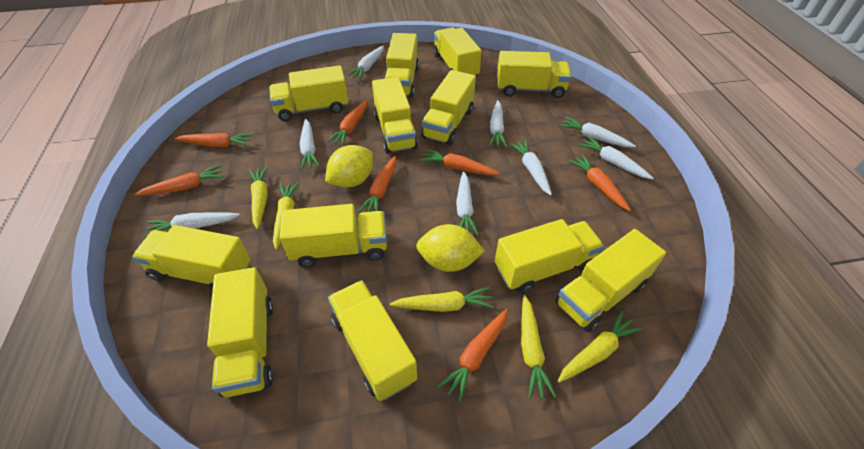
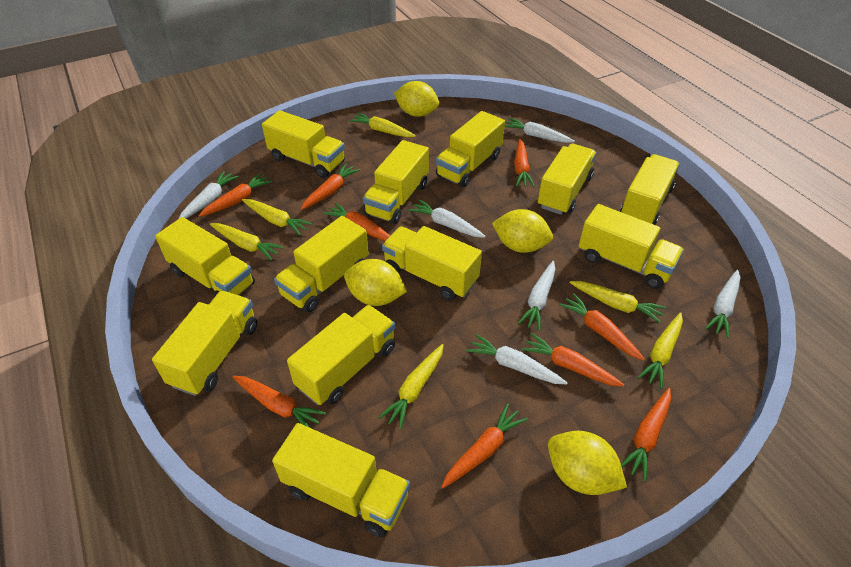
orange carrot: [135,165,224,196] [175,133,253,147] [327,100,367,146] [358,156,396,212] [420,149,500,176] [437,309,508,402] [568,155,631,211] = 7 -> [199,173,272,217] [232,376,326,428] [301,163,360,210] [323,203,390,241] [441,403,528,488] [514,139,535,187] [522,333,624,387] [559,293,645,361] [621,388,671,482] = 9
white carrot: [144,212,240,238] [300,119,320,170] [347,46,384,79] [456,171,479,236] [489,100,507,147] [509,140,552,196] [560,117,636,147] [578,136,654,179] = 8 -> [179,171,239,218] [409,199,486,238] [466,334,568,384] [505,118,575,143] [517,261,555,331] [705,270,740,338] = 6
yellow carrot: [249,166,268,229] [273,182,300,250] [390,287,494,312] [521,295,556,399] [557,311,642,383] = 5 -> [210,223,284,261] [242,199,312,235] [349,113,416,137] [378,344,444,429] [570,281,666,323] [637,312,683,389] = 6
yellow lemon: [325,145,373,188] [416,224,485,272] = 2 -> [344,259,407,306] [394,81,439,117] [492,209,553,253] [548,431,627,495] = 4

